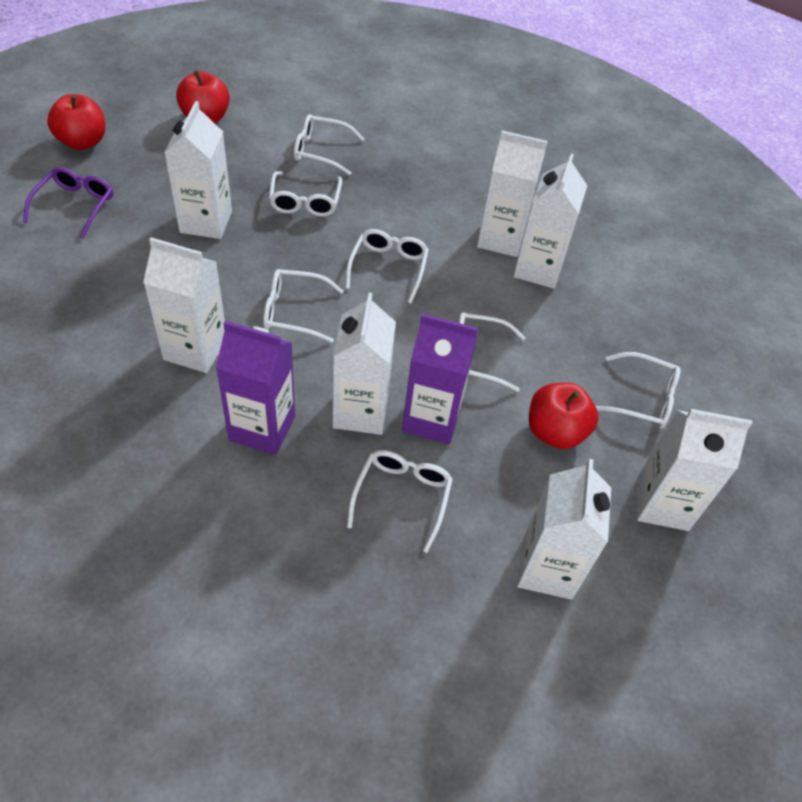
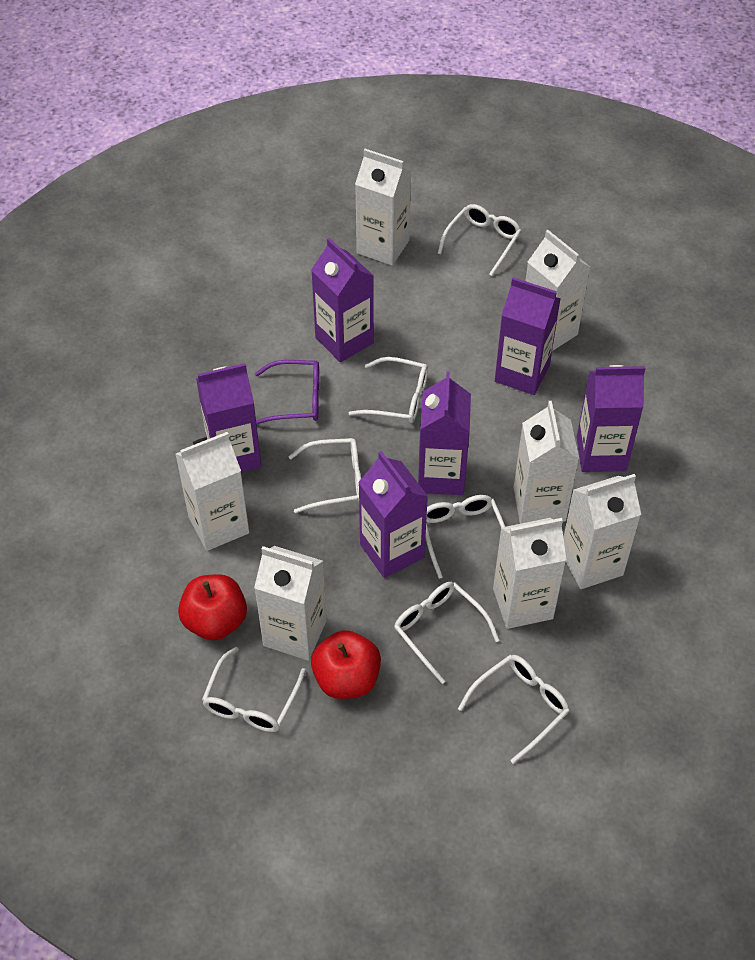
purple carton: [216,321,295,455] [402,314,478,444] = 2 -> [196,363,261,472] [311,238,374,362] [358,451,428,578] [418,372,471,495] [495,277,561,395] [577,365,646,472] = 6
red apple: [47,94,105,150] [176,71,230,124] [529,383,598,449] = 3 -> [178,574,247,641] [311,630,381,699] = 2

